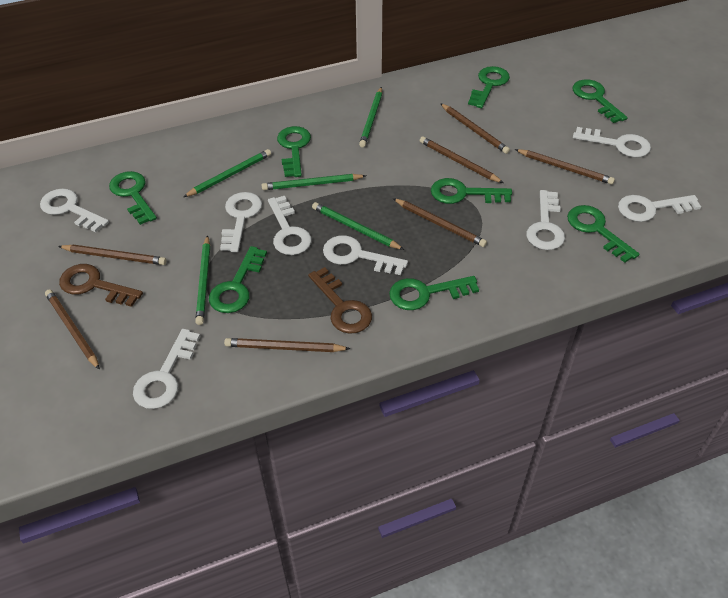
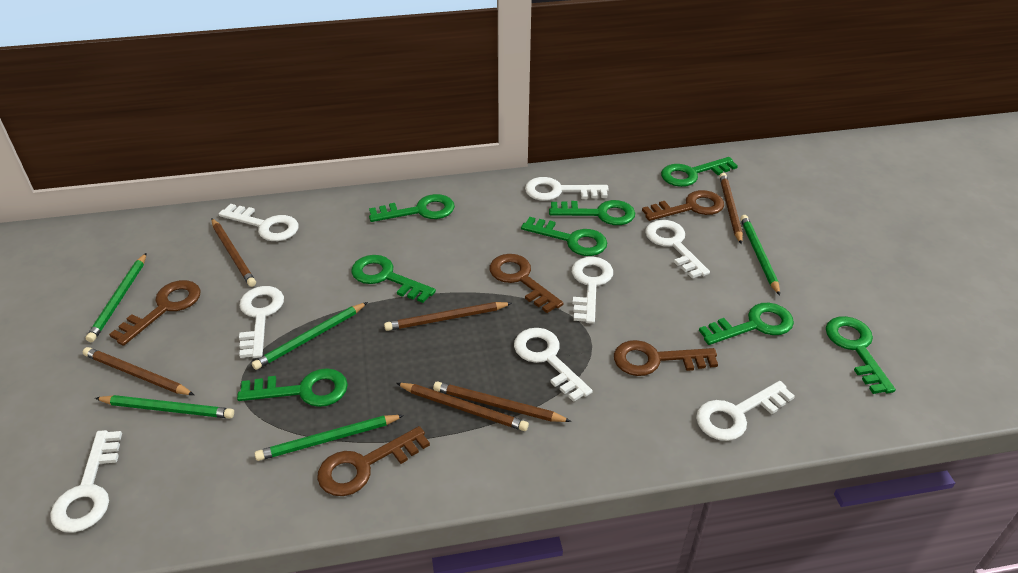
brown key: [59,264,143,307] [308,267,372,334] = 2 -> [109,280,201,346] [317,426,430,496] [490,254,563,313] [614,340,718,376] [642,190,724,221] = 5
brown pencil: [45,289,100,370] [58,245,167,265] [224,338,350,352] [393,198,487,247] [420,136,503,183] [440,103,510,154] [515,149,615,185] = 7 -> [83,347,194,395] [212,218,256,287] [384,302,512,331] [397,383,529,431] [433,382,571,422] [719,173,743,244] = 6

